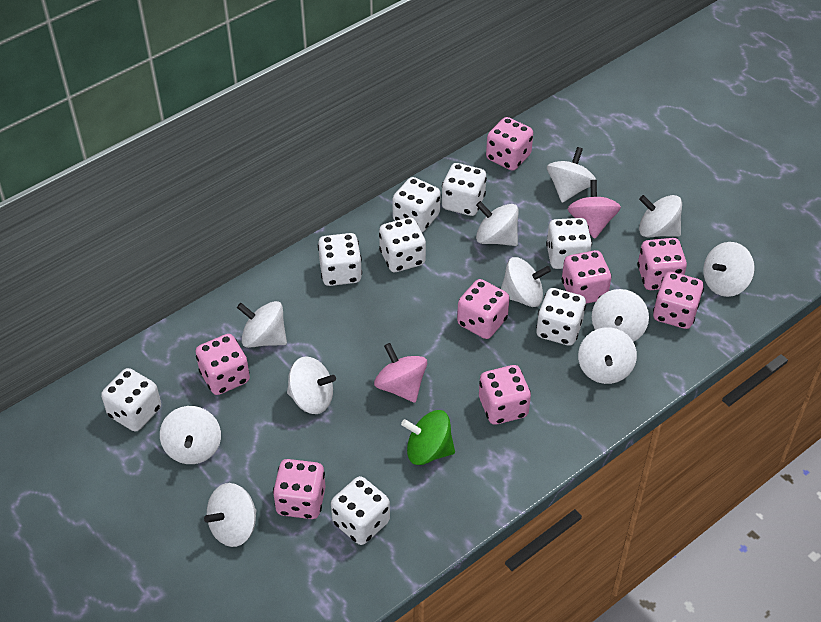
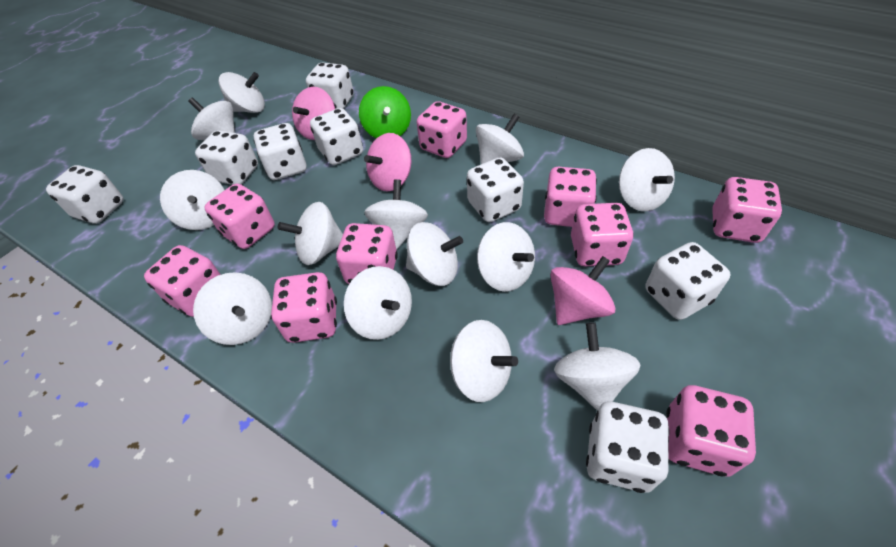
pink dice: [196,334,250,395] [273,459,326,519] [457,279,510,339] [479,365,531,425] [486,117,533,171] [562,250,611,304] [637,238,687,290] [653,272,704,329] = 8 -> [144,245,221,317] [204,184,275,249] [271,272,337,343] [336,223,398,284] [417,101,467,158] [544,167,597,227] [571,203,634,266] [666,385,756,477] [712,177,782,243] = 9
pink spinning top: [374,343,427,403] [568,180,621,239] = 2 -> [292,87,335,140] [364,133,411,191] [550,256,616,325] = 3
white spinning top: [160,406,221,464] [204,483,257,547] [237,301,287,348] [287,356,336,414] [476,201,519,246] [501,257,551,307] [547,147,596,203] [578,327,637,384] [592,289,649,342] [639,195,682,237] [703,242,755,297] = 11 -> [160,170,224,230] [188,97,235,140] [193,272,272,345] [219,72,265,113] [278,202,343,265] [344,266,412,340] [364,179,428,250] [406,222,463,286] [450,320,518,402] [476,114,524,164] [477,222,535,292] [554,322,641,411] [619,148,675,211] = 13

